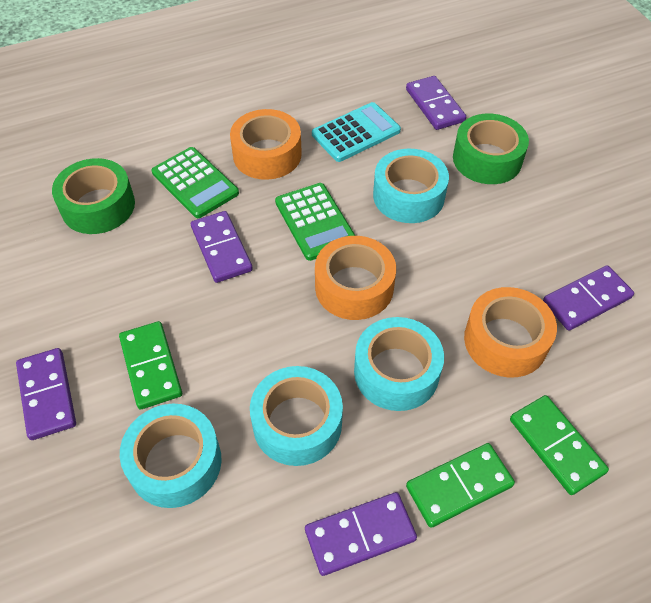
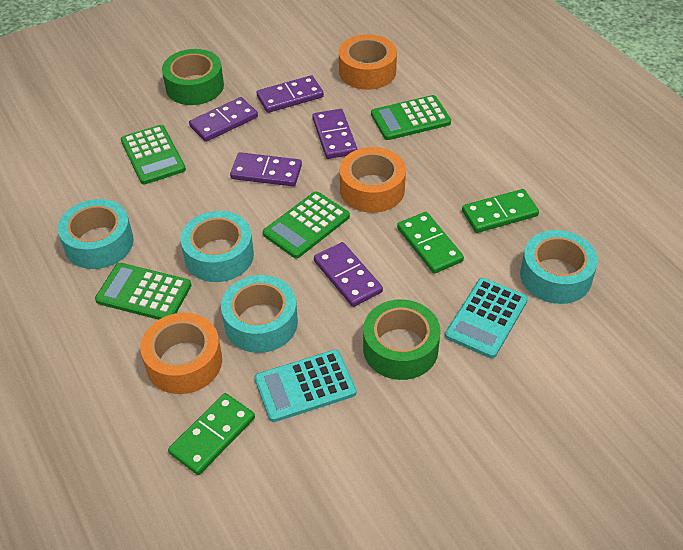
green calculator: [152,147,239,218] [275,183,356,261] = 2 -> [95,263,192,320] [121,125,186,184] [263,191,350,259] [371,95,451,140] = 4
turquoise calculator: [312,102,401,162] = 1 -> [255,350,357,422] [445,278,528,358] = 2

